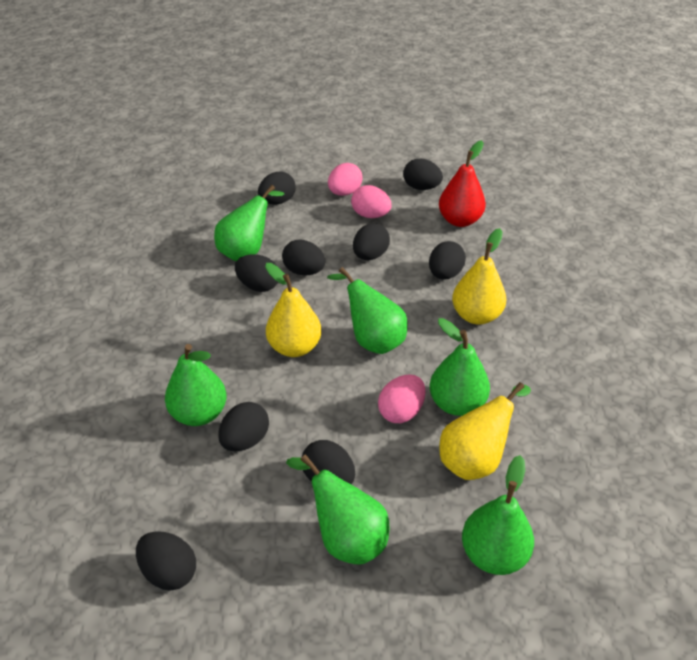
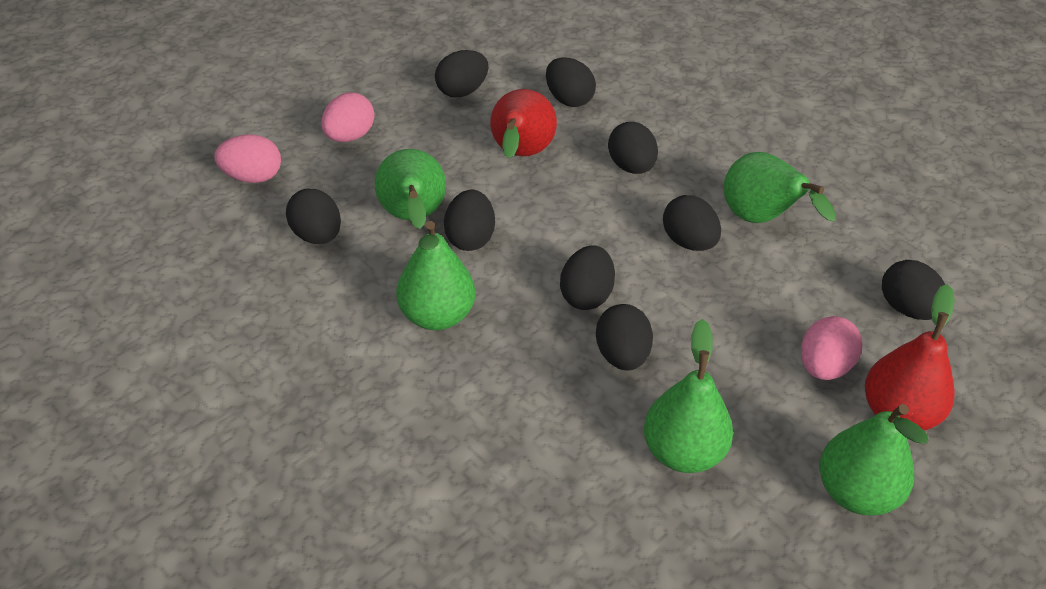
green pear: [165,344,227,426] [214,185,284,261] [286,454,390,564] [327,267,408,354] [430,318,490,416] [462,455,534,575] = 6 -> [375,149,446,229] [396,221,475,330] [644,319,733,473] [724,152,836,223] [819,404,928,515] = 5
red pear: [439,140,486,227] = 1 -> [490,89,557,158] [865,284,955,431] = 2
yellow pear: [265,263,321,357] [439,382,531,480] [452,228,506,325] = 3 -> none = 0

